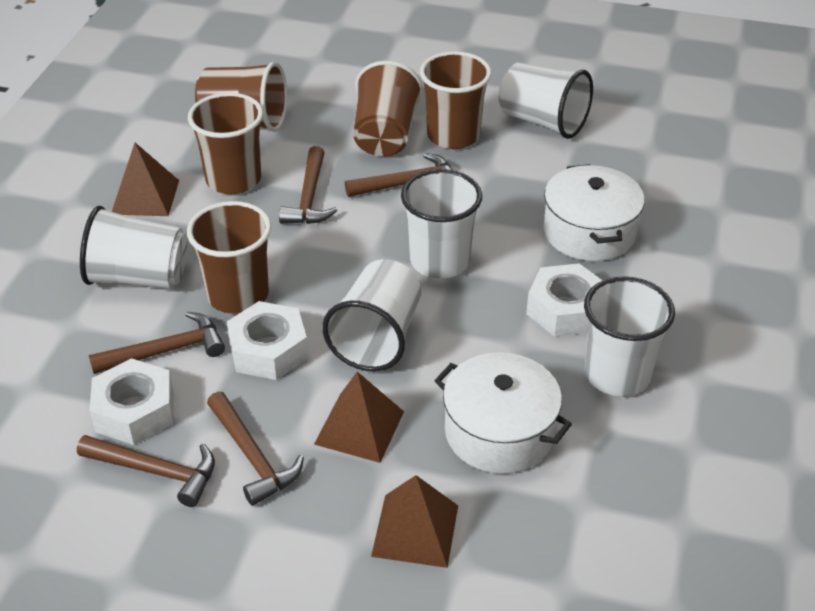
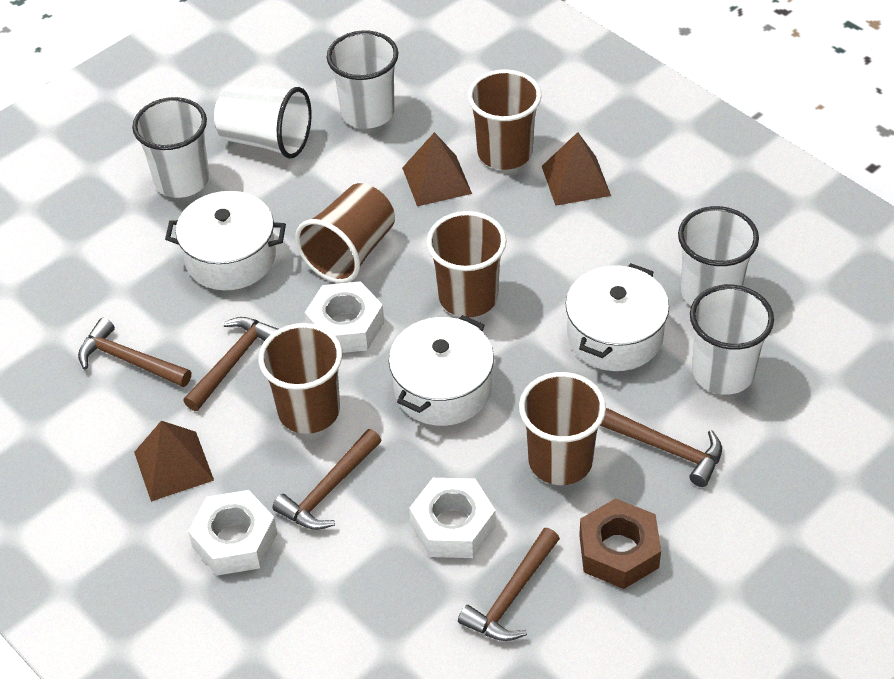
brown nut: none = 0 -> [579,498,661,589] = 1
white pot: [434,352,572,474] [543,164,644,261] = 2 -> [165,191,286,290] [389,315,494,426] [566,263,669,371] = 3

